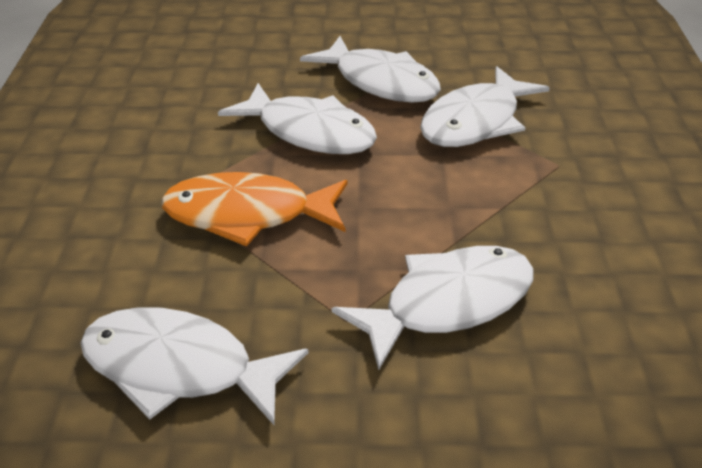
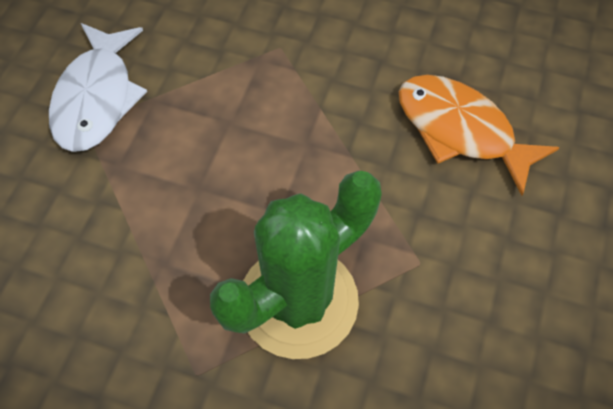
green cactus: none = 0 -> [210,171,382,359] = 1
white fish: [80,307,308,425] [218,83,377,154] [300,36,441,103] [332,246,534,370] [420,66,550,147] = 5 -> [49,23,147,152] = 1

